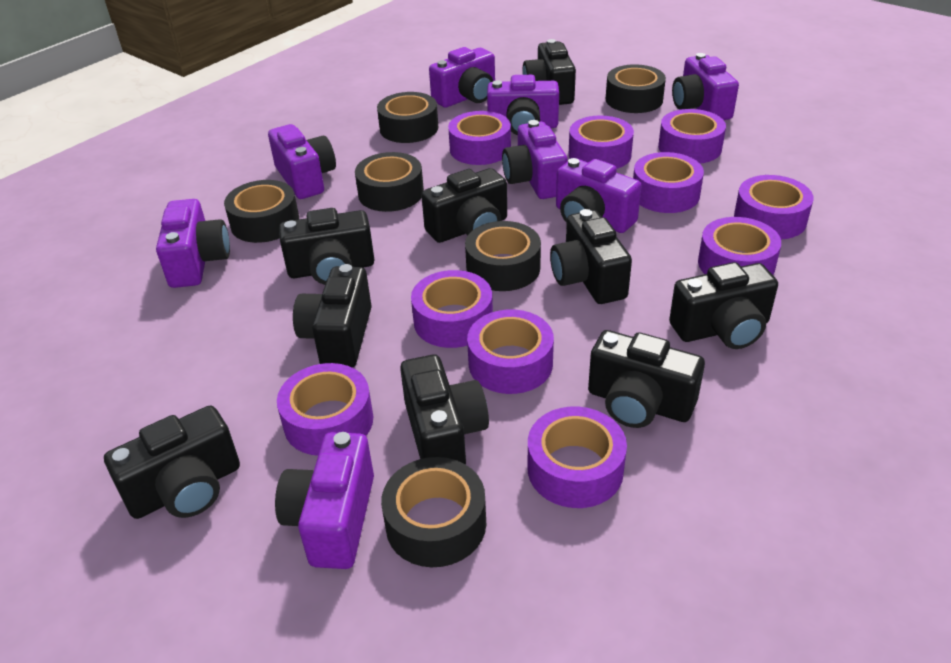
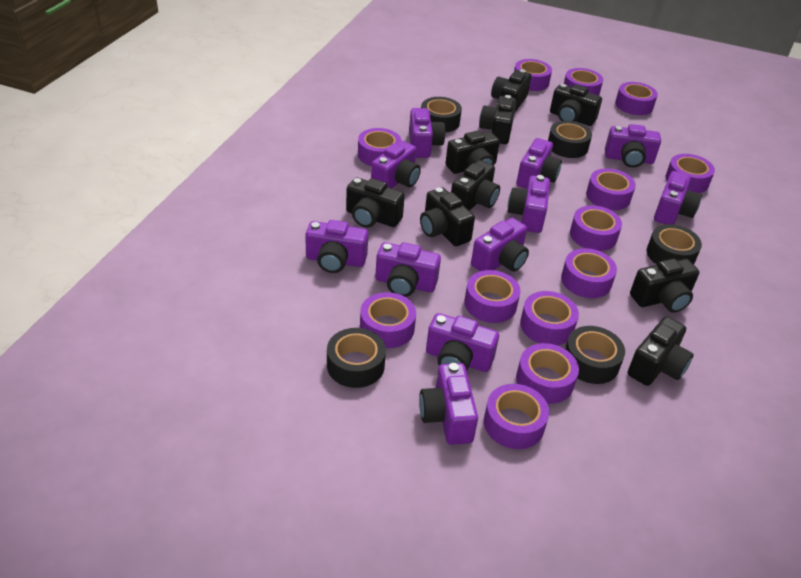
black tape: [224,180,299,243] [355,152,424,212] [377,92,438,143] [381,457,486,567] [465,221,541,291] [606,64,666,113] = 6 -> [327,328,386,388] [421,97,462,133] [548,121,592,158] [565,326,625,384] [647,224,702,264] = 5
purple camera: [156,199,230,288] [268,124,336,199] [275,432,374,569] [429,47,495,108] [487,75,559,135] [502,120,568,199] [556,158,642,233] [672,53,739,120] = 8 -> [305,220,368,273] [371,141,421,188] [375,242,441,297] [409,108,445,158] [419,363,478,445] [426,313,499,372] [471,218,529,272] [508,175,550,233] [516,138,562,189] [605,124,661,168] [654,171,702,224] = 11
purple tape: [277,363,373,456] [411,270,493,348] [448,111,511,165] [467,309,554,394] [528,407,627,508] [569,115,634,169] [633,152,704,213] [658,109,726,163] [698,217,781,275] [734,175,814,239] = 10 -> [358,128,401,166] [360,292,416,348] [464,270,521,323] [484,384,549,449] [514,59,552,91] [516,343,579,404] [520,291,579,345] [561,248,617,298] [564,68,603,96] [570,205,622,251] [586,168,636,210] [615,82,658,115] [665,154,715,193] = 13

